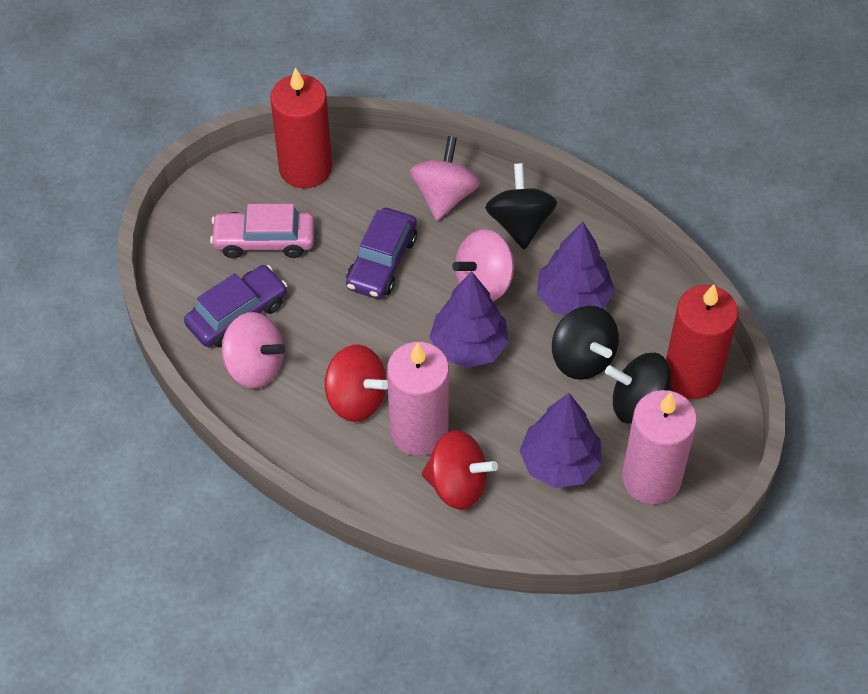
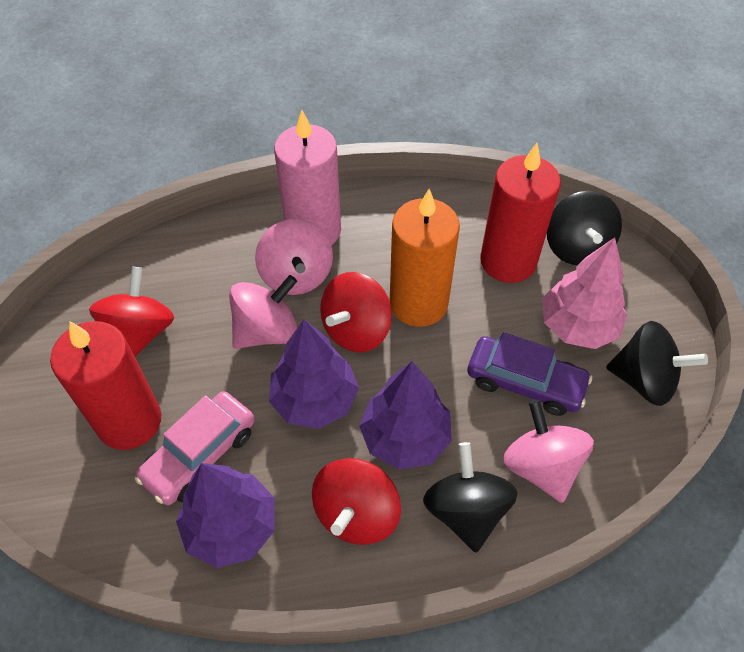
orange candle: none = 0 -> [390,189,460,327] = 1
pink candle: [387,342,449,456] [622,390,697,504] = 2 -> [274,110,341,246] = 1
pink tree: none = 0 -> [542,237,627,349] = 1
purple car: [184,265,287,348] [346,208,417,299] = 2 -> [467,332,592,416] = 1
red spinning top: [325,345,388,422] [422,430,498,510] = 2 -> [89,267,174,356] [312,458,401,545] [320,272,392,352] = 3

